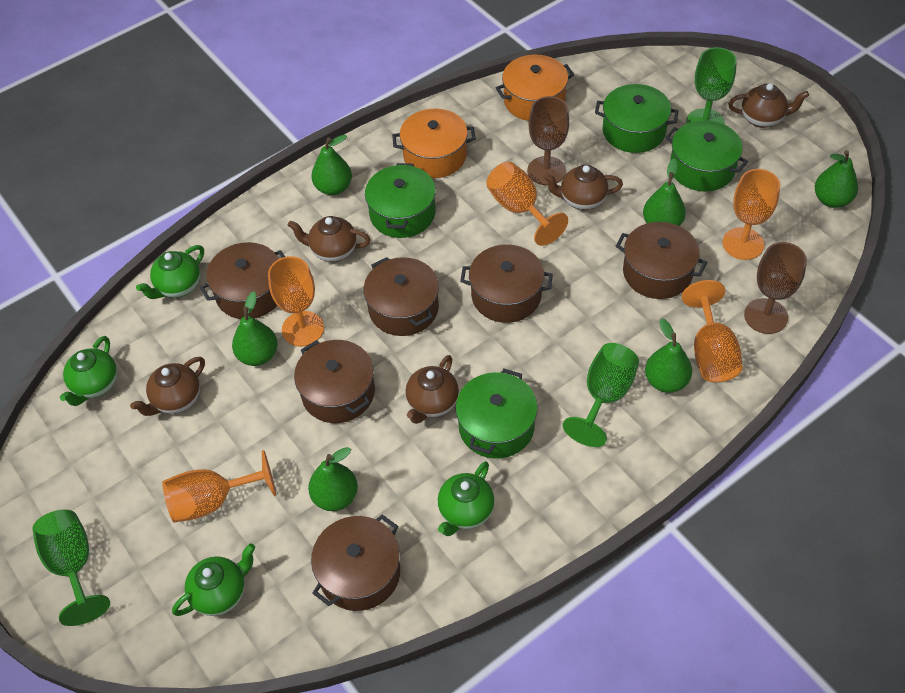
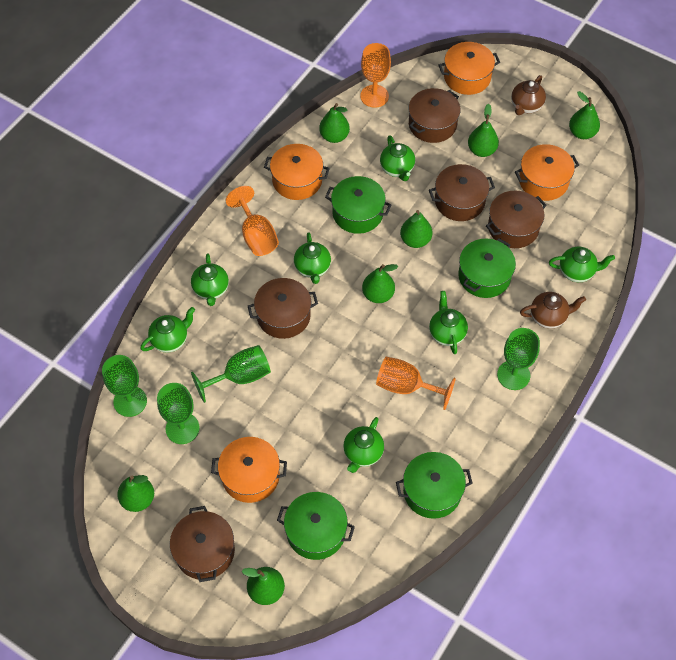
brown goblet: [527,96,569,185] [744,242,807,334] = 2 -> none = 0
brown pot: [200,242,285,319] [294,340,375,423] [311,515,400,611] [363,257,439,336] [460,245,553,323] [616,222,707,299] = 6 -> [170,506,235,582] [248,278,318,339] [409,88,460,143] [429,164,495,221] [486,190,547,248] = 5
brown teapot: [130,357,205,416] [288,216,371,262] [406,355,459,424] [543,165,623,210] [728,83,809,128] = 5 -> [511,75,546,115] [520,292,586,329] = 2
green goblet: [32,510,110,626] [563,343,639,447] [686,47,737,124] = 3 -> [102,355,147,417] [157,383,200,444] [191,345,271,403] [497,328,540,390] = 4
green pear: [232,291,278,366] [308,447,358,511] [311,135,352,195] [643,158,686,226] [645,318,692,393] [815,150,858,208] = 6 -> [117,475,154,512] [242,567,285,605] [319,103,350,143] [362,264,398,303] [400,210,432,248] [468,104,499,157] [569,91,600,139] = 7
green teapot: [60,336,117,406] [136,245,204,299] [172,543,255,616] [438,461,494,536] = 4 -> [140,307,195,353] [191,253,229,306] [294,232,331,284] [343,417,384,473] [380,135,415,181] [429,291,468,354] [549,247,615,282] = 7
orange goblet: [162,450,276,523] [268,256,324,347] [486,162,568,246] [682,280,743,382] [723,169,780,260] = 5 -> [225,186,279,256] [360,43,391,108] [376,357,456,410] = 3
orange pot: [392,109,476,178] [496,55,574,121] = 2 -> [211,437,287,503] [264,144,330,200] [438,42,500,95] [515,144,579,201] = 4

